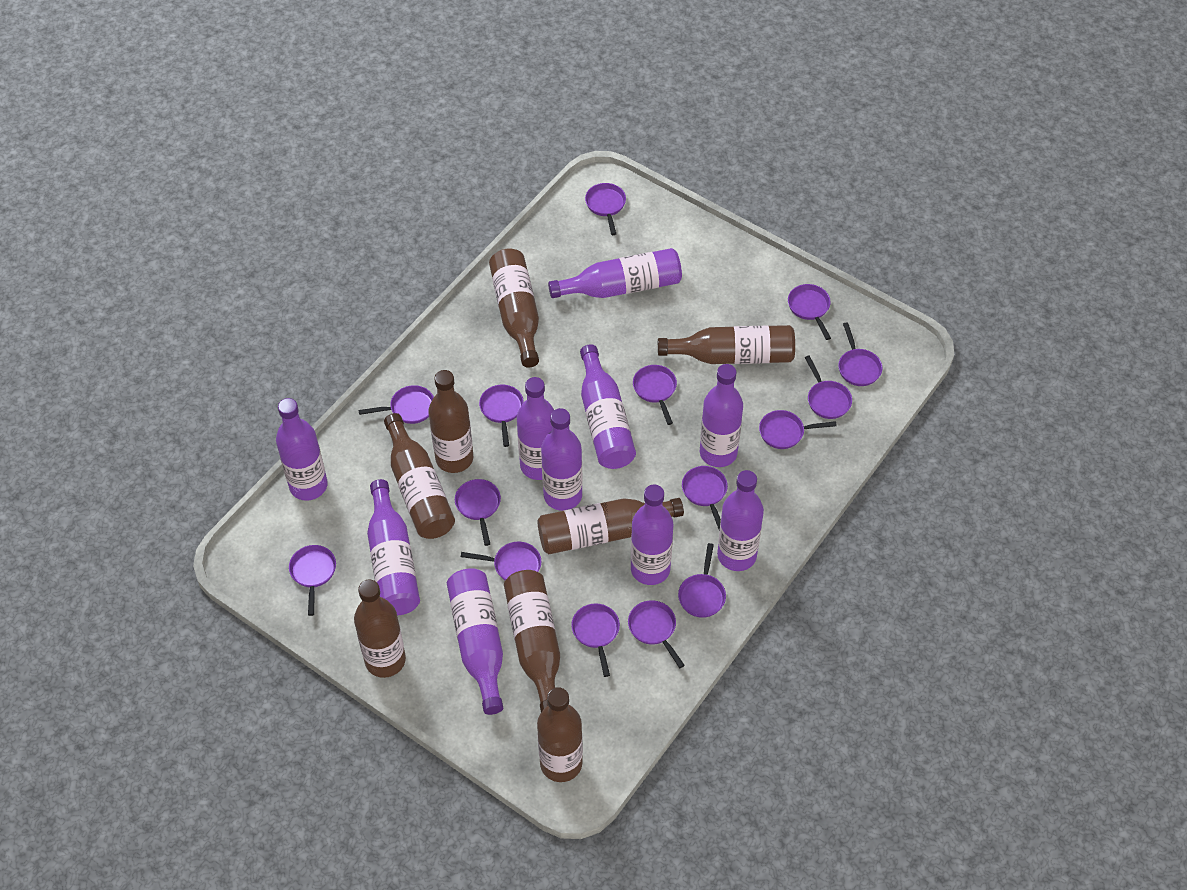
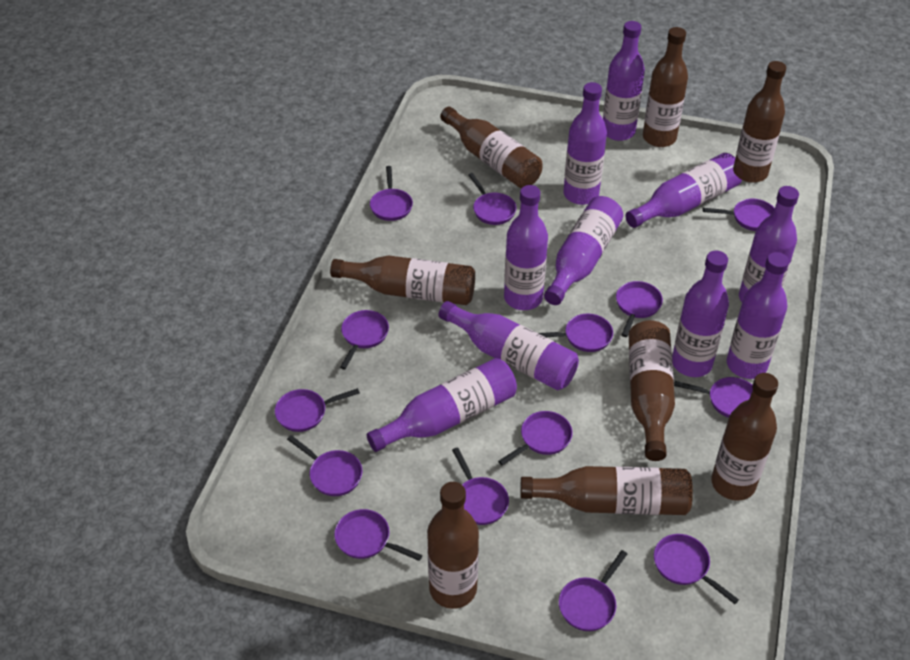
purple pan: [289,545,336,616] [358,385,434,424] [455,479,501,546] [461,542,541,580] [479,385,524,447] [571,604,620,677] [585,183,626,235] [628,600,685,668] [633,365,677,425] [678,543,726,618] [682,466,728,531] [759,410,837,449] [788,284,831,340] [805,356,852,419] [838,322,882,386] = 15 -> [275,388,360,432] [287,435,363,496] [334,509,422,561] [340,310,389,369] [370,166,413,221] [452,447,509,525] [468,173,516,225] [498,411,573,465] [538,314,613,352] [559,550,627,631] [616,281,663,337] [654,534,739,604] [674,377,753,418] [703,199,775,231] = 14

